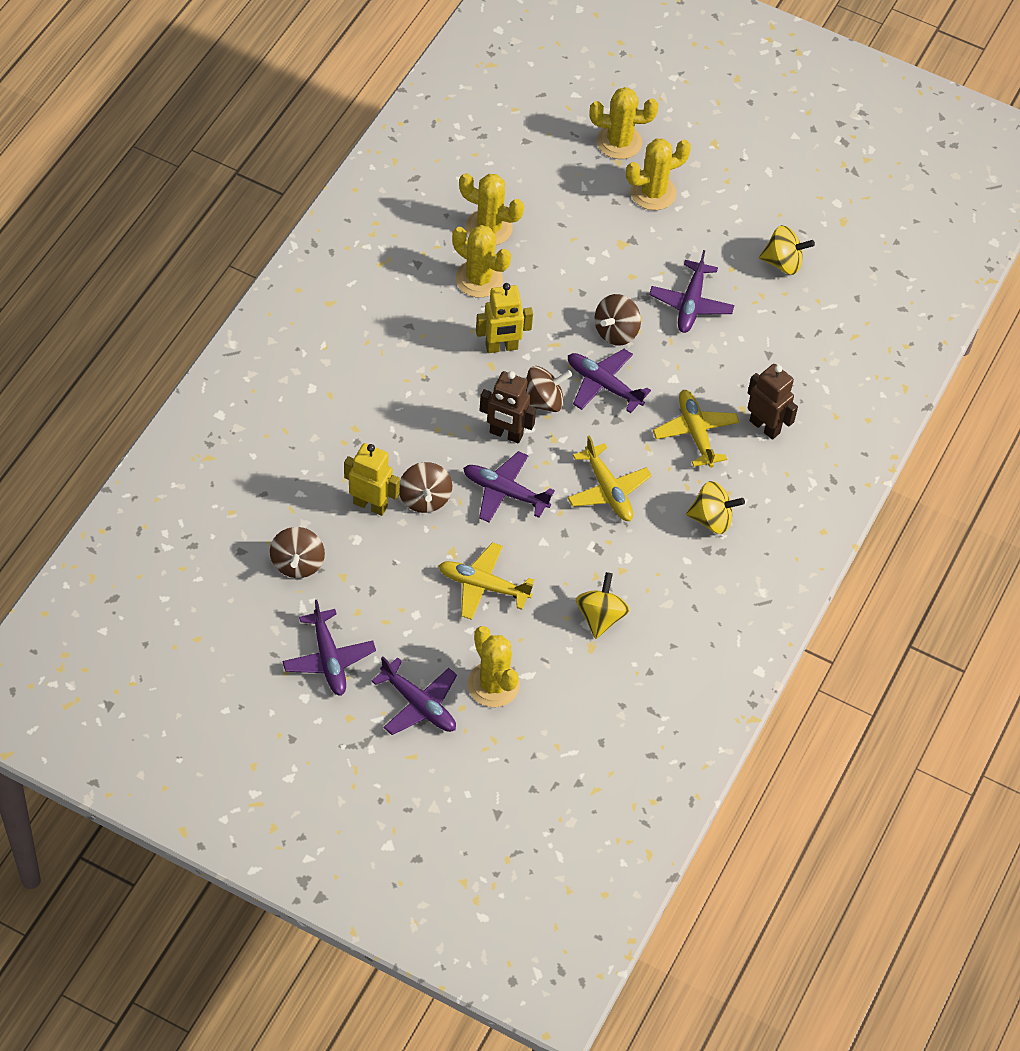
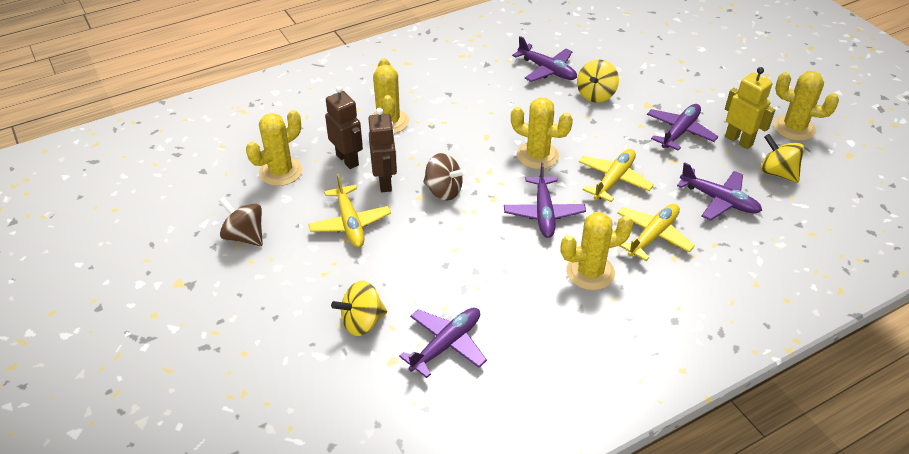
brown spinning top: [270,527,325,578] [399,462,452,513] [526,366,573,412] [595,294,641,346] = 4 -> [219,197,263,246] [423,153,466,201] = 2
yellow robot: [344,443,400,516] [476,283,533,353] = 2 -> [725,67,775,149] = 1

